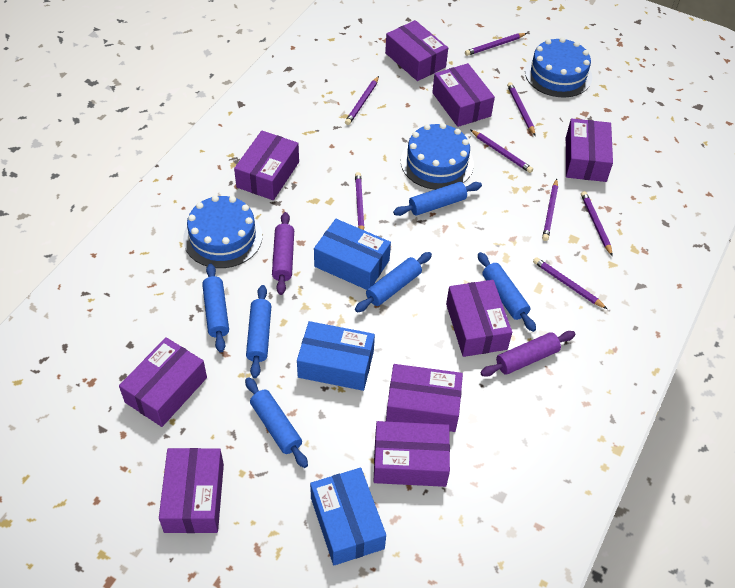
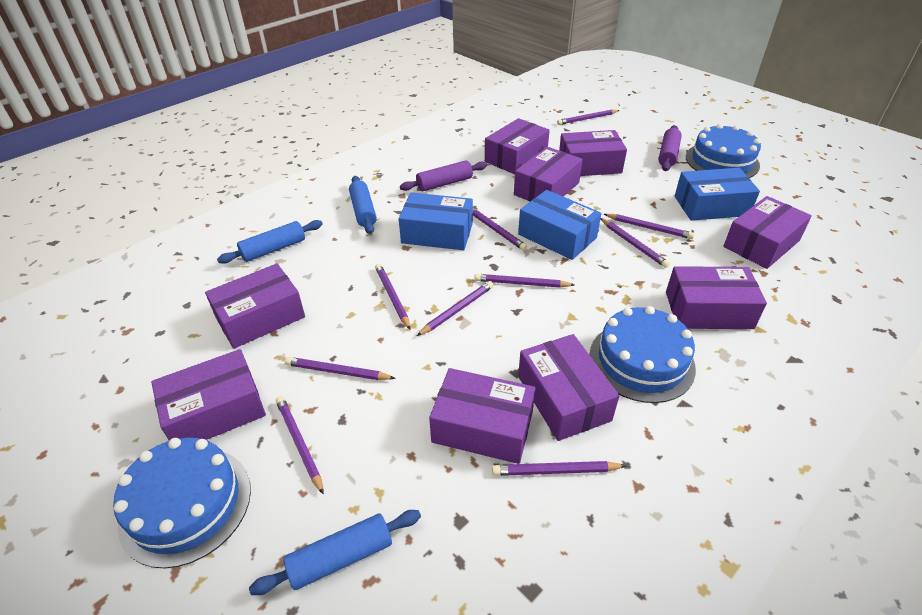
blue rolling pin: [202,264,229,352] [245,377,308,468] [246,285,271,378] [355,252,432,312] [393,182,482,216] [478,252,536,332] = 6 -> [217,220,323,264] [249,510,421,595] [349,176,377,234] = 3
purple pencil: [345,76,379,125] [355,172,364,230] [465,33,527,56] [471,130,533,173] [507,82,535,136] [533,257,607,309] [542,179,558,241] [581,191,613,256] = 8 -> [276,396,324,495] [285,357,396,380] [375,263,410,330] [417,281,494,336] [473,209,527,251] [474,274,574,288] [492,461,626,476] [557,110,620,125] [601,218,670,268] [604,214,695,239] = 10

